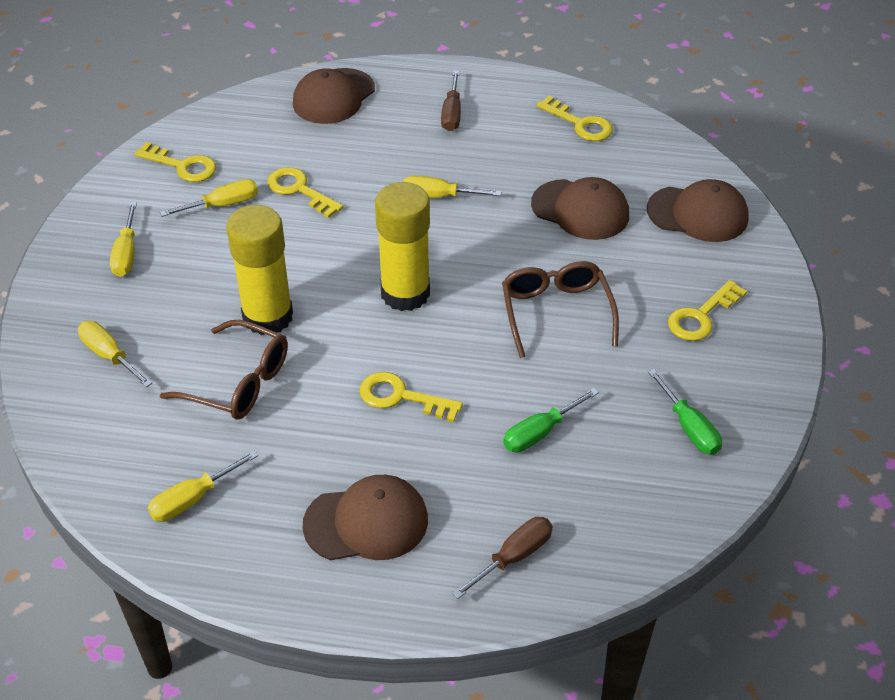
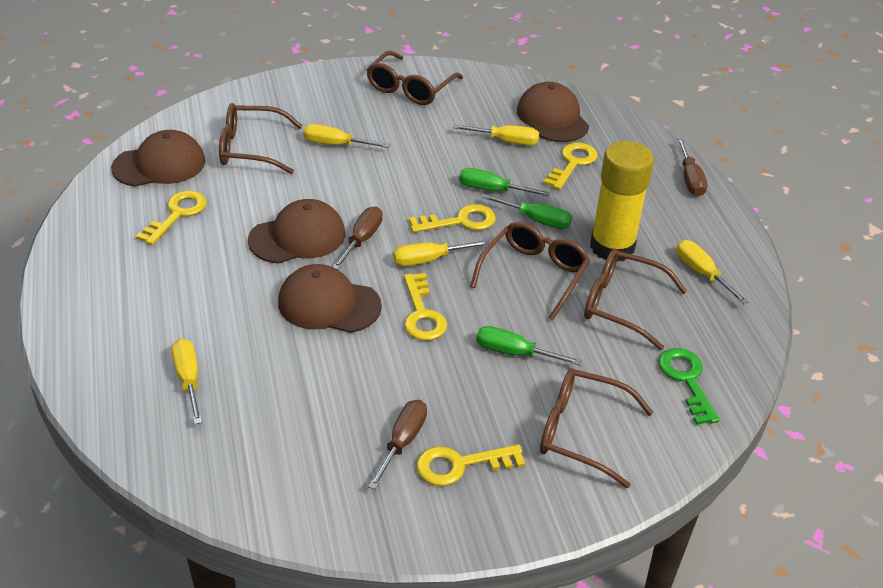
brown glasses: [160,320,288,420] [502,261,619,358] = 2 -> [219,103,303,174] [367,51,463,105] [470,222,590,321] [540,368,653,488] [584,249,687,350] = 5
brown screwdriver: [441,71,461,131] [452,517,553,599] = 2 -> [333,206,383,270] [368,400,427,490] [677,138,708,196] = 3
green key: none = 0 -> [658,348,720,425] = 1
green screwdriver: [503,388,599,453] [648,369,722,455] = 2 -> [459,168,550,196] [476,326,582,366] [481,194,572,229] = 3
yellow glue stick: [226,205,293,335] [375,182,430,311] = 2 -> [590,141,654,261] = 1

